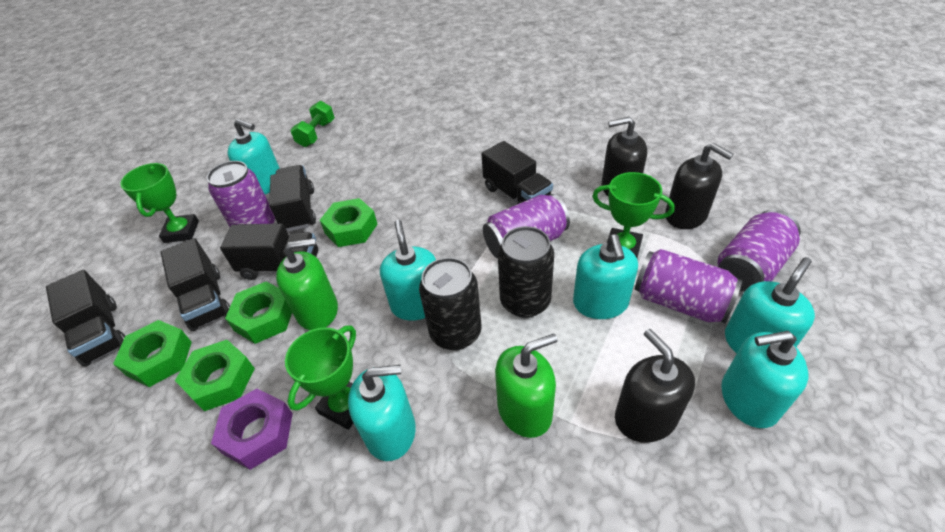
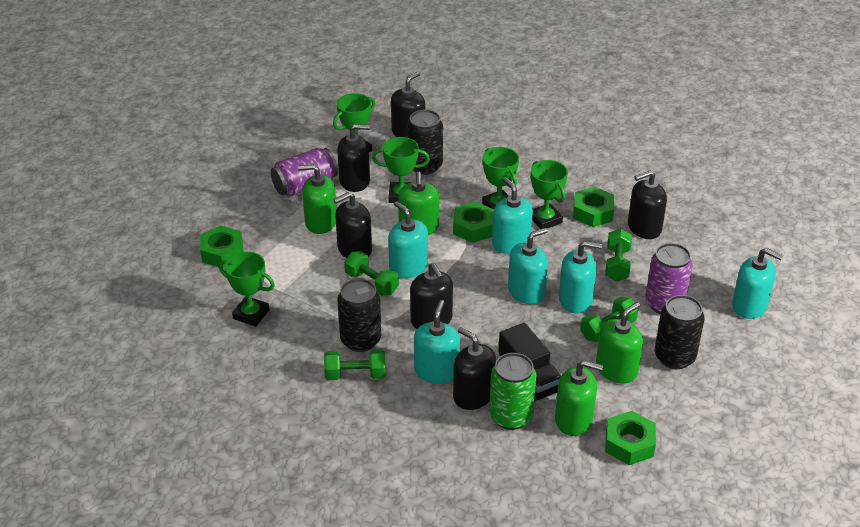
black can: [419,257,482,350] [498,226,554,318] = 2 -> [337,278,381,352] [407,110,443,175] [655,295,704,369] = 3
black soap dispenser: [602,117,647,196] [615,329,695,443] [665,143,734,229] = 3 -> [334,192,372,258] [337,124,370,192] [391,72,425,137] [410,263,453,329] [453,327,496,410] [628,171,667,239] = 6
black truck: [46,270,125,367] [160,238,230,331] [220,223,318,280] [269,165,316,232] [481,141,553,204] = 5 -> [498,323,561,402] = 1
green can: none = 0 -> [489,353,537,430] = 1
green dumbbell: [291,101,335,147] = 1 -> [324,350,385,380] [344,251,399,296] [580,297,638,343] [605,229,632,282] = 4
green soap dispenser: [276,238,338,330] [495,334,558,438] = 2 -> [298,164,337,234] [398,172,439,235] [555,360,603,436] [596,302,643,384] = 4
green trophy: [120,163,199,243] [285,325,356,430] [592,172,675,258] = 3 -> [218,252,275,327] [333,93,375,152] [372,137,430,203] [482,147,519,209] [531,160,568,229] = 5
purple can: [207,161,275,227] [483,194,570,259] [635,249,742,324] [717,210,801,292] = 4 -> [271,148,338,197] [645,243,693,314] = 2
purple nut: [211,388,293,470] = 1 -> none = 0

